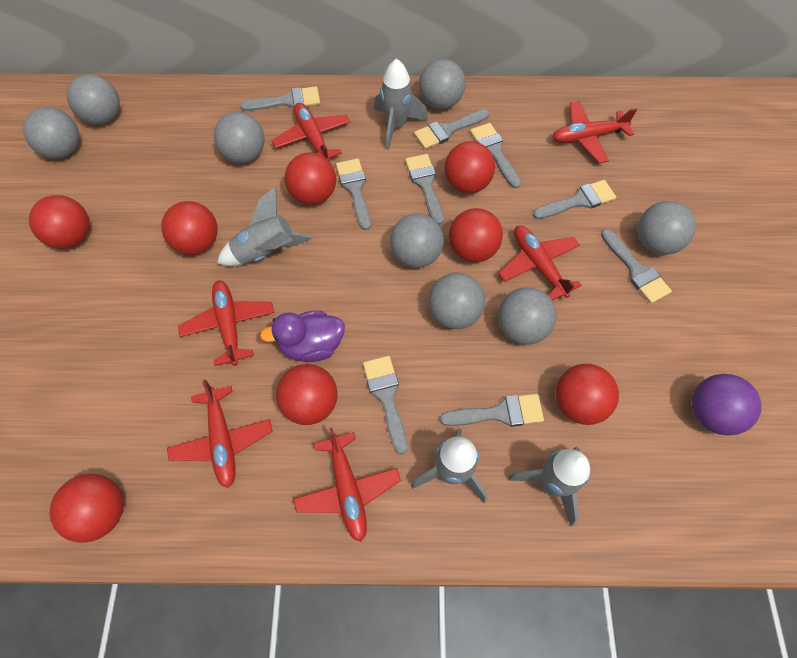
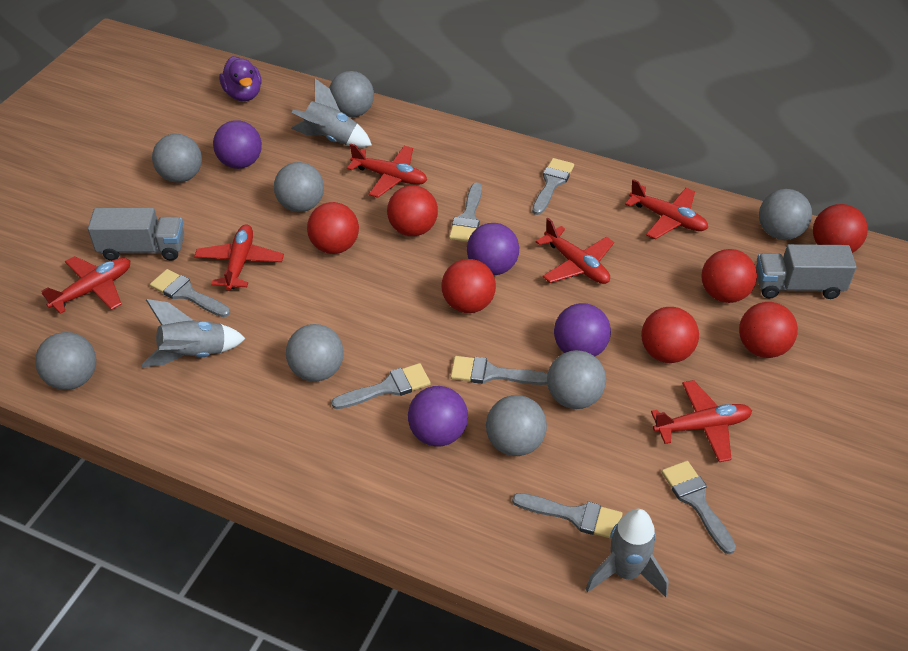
grey brush: [240,86,320,111] [336,158,371,230] [363,356,407,454] [405,154,444,225] [414,109,490,149] [440,394,544,427] [470,123,521,188] [533,180,616,219] [601,229,672,304] = 9 -> [150,269,230,317] [331,363,431,409] [449,183,482,242] [451,356,547,385] [512,493,622,539] [532,158,574,215] [662,461,736,554] = 7
grey rocket: [217,186,313,266] [374,59,428,150] [411,429,487,503] [508,447,590,526] = 4 -> [141,299,246,367] [291,79,372,147] [586,509,669,597] = 3
grey truck: none = 0 -> [88,208,184,261] [756,244,857,299] = 2
purple ball: [692,374,761,436] = 1 -> [213,120,262,169] [408,386,468,446] [467,223,519,275] [554,303,611,356] = 4
red ball: [29,195,90,249] [49,474,124,543] [161,201,218,255] [276,364,338,425] [285,153,336,205] [444,141,495,194] [449,208,503,262] [555,364,619,425] = 8 -> [307,202,359,254] [387,185,438,236] [441,259,496,313] [641,307,699,363] [701,249,757,303] [739,302,798,358] [813,204,868,253] = 7

